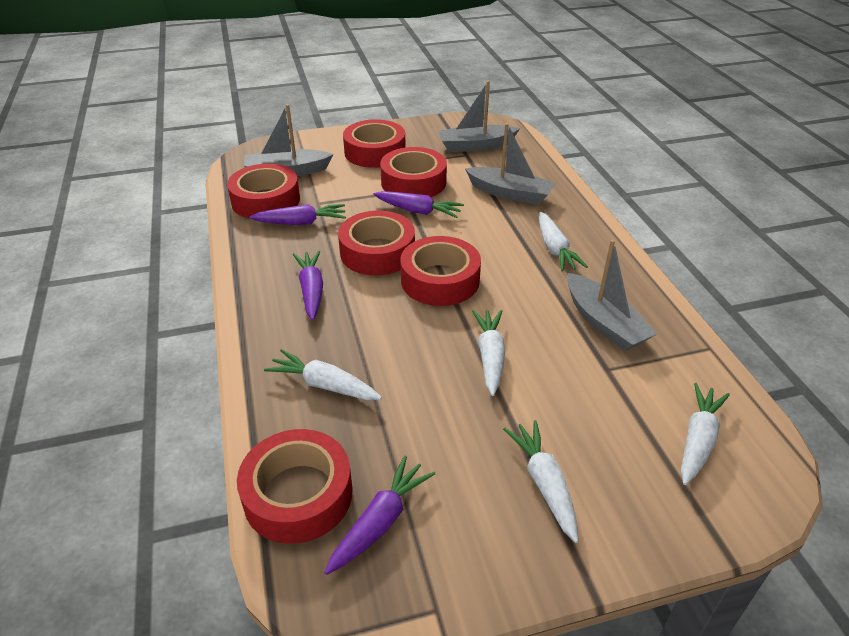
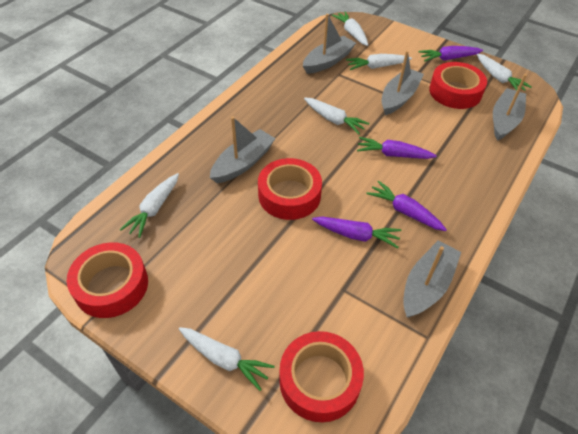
grey boat: [244,104,333,176] [437,81,520,152] [465,123,556,205] [567,240,657,351] = 4 -> [210,116,276,183] [303,14,356,74] [382,51,424,115] [403,241,461,318] [493,74,527,141] = 5
red tape: [227,164,300,219] [237,429,353,544] [338,211,415,276] [343,119,406,168] [380,147,447,197] [400,236,481,306] = 6 -> [67,242,148,318] [258,158,322,220] [279,331,364,422] [429,62,487,109] = 4
white carrot: [264,349,382,400] [472,310,505,396] [503,420,578,543] [539,212,588,271] [681,383,730,485] = 5 -> [120,173,179,238] [179,327,275,391] [304,98,370,134] [332,11,368,46] [346,54,412,70] [477,54,531,91] = 6

